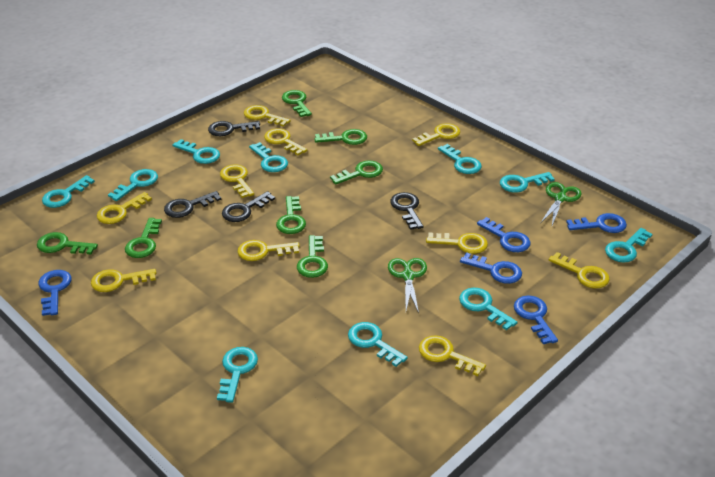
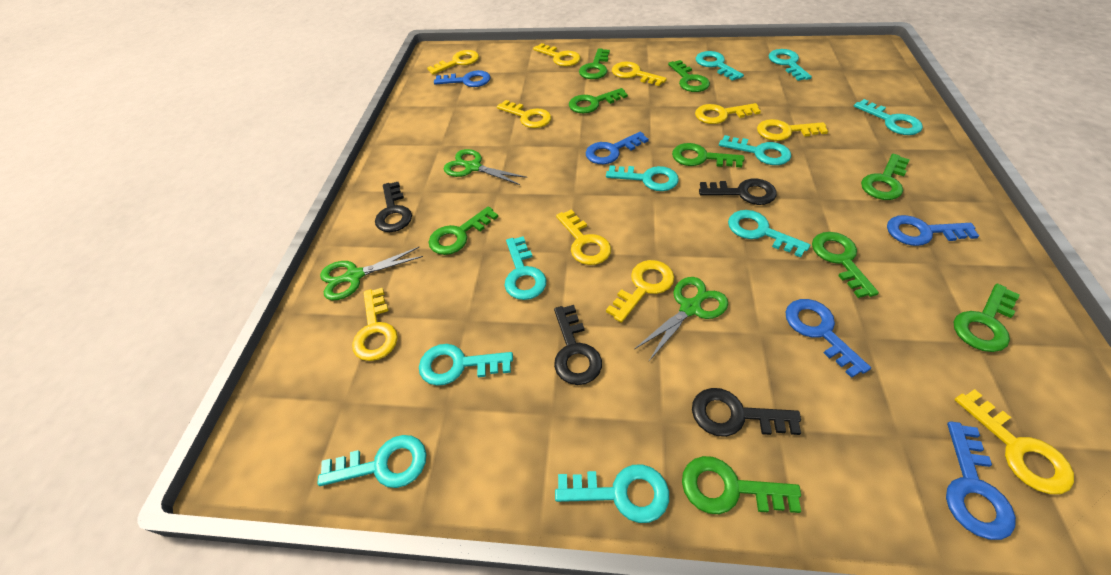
green key: [37,232,98,254] [125,218,162,258] [276,196,306,234] [282,90,312,117] [297,235,328,278] [314,129,367,145] [330,160,383,185] = 7 -> [429,206,498,255] [569,88,628,113] [579,49,610,79] [668,60,710,92] [672,143,744,168] [682,456,801,514] [812,232,879,298] [861,154,910,200] [954,284,1020,352] = 9
green scissors: [388,258,427,313] [541,182,582,226] = 2 -> [320,247,423,300] [444,149,527,185] [635,277,728,361] = 3

